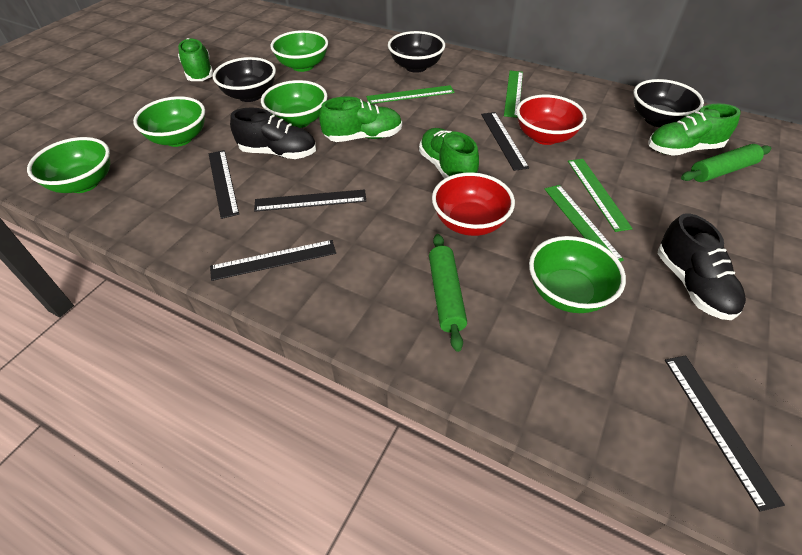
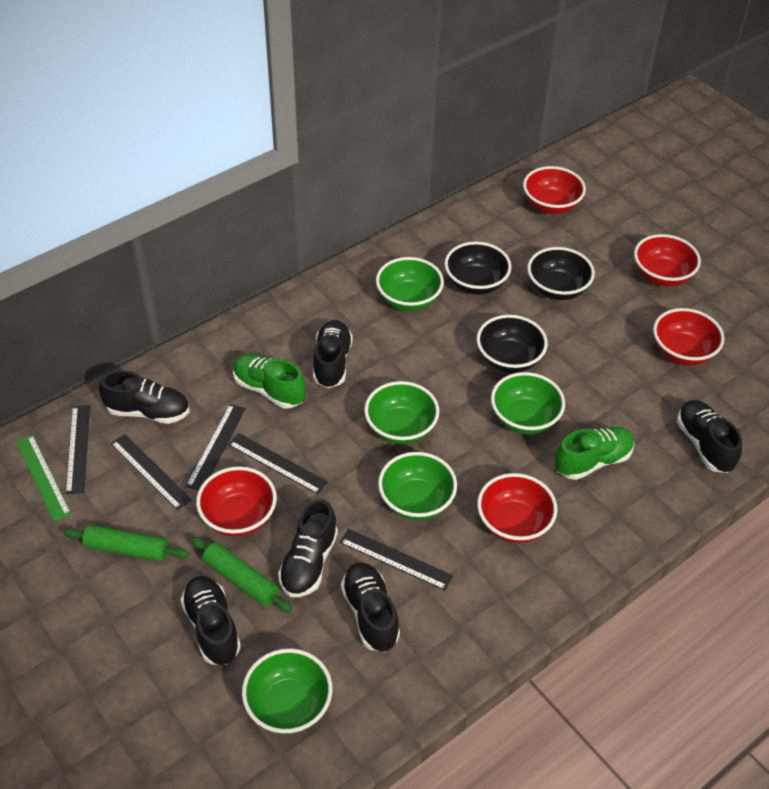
black shoe: [230,108,316,159] [658,213,746,320] = 2 -> [99,370,190,424] [180,576,241,665] [278,499,338,597] [313,320,353,388] [341,562,400,652] [677,400,742,473] = 6
green ruler: [366,85,455,104] [504,71,523,118] [545,185,624,262] [568,159,633,232] = 4 -> [16,435,71,521] = 1
green shoe: [178,38,213,81] [319,96,402,142] [419,128,479,179] [648,104,741,156] = 4 -> [233,354,306,408] [555,427,635,480] = 2
red bowl: [432,172,515,236] [516,95,586,145] = 2 -> [196,466,277,536] [477,473,557,543] [523,166,586,214] [634,234,701,287] [653,308,724,366] = 5

